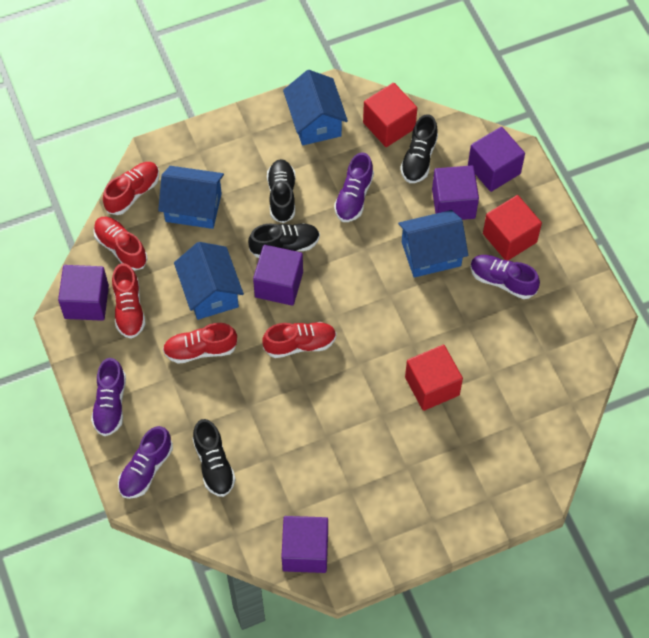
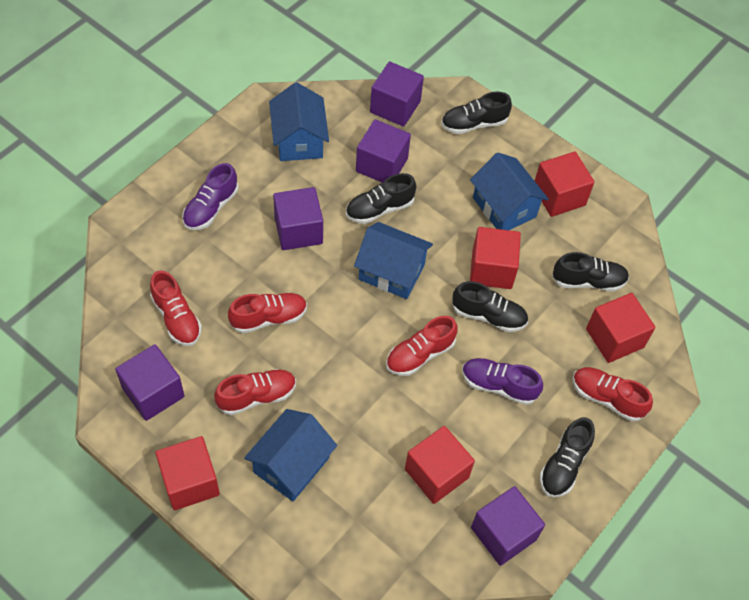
black shoe: [193,419,236,497] [248,223,320,258] [267,159,296,223] [400,114,438,183] = 4 -> [346,173,416,224] [441,92,512,134] [452,281,528,332] [540,417,595,497] [552,252,629,291] = 5
purple shoe: [91,358,126,436] [118,426,173,499] [334,152,374,222] [470,255,540,299] = 4 -> [182,163,238,230] [462,358,543,405] = 2
red cube: [363,83,417,147] [405,345,463,411] [483,195,542,260] = 3 -> [155,436,220,510] [405,426,475,504] [470,227,521,289] [535,152,595,217] [586,293,655,363] = 5

